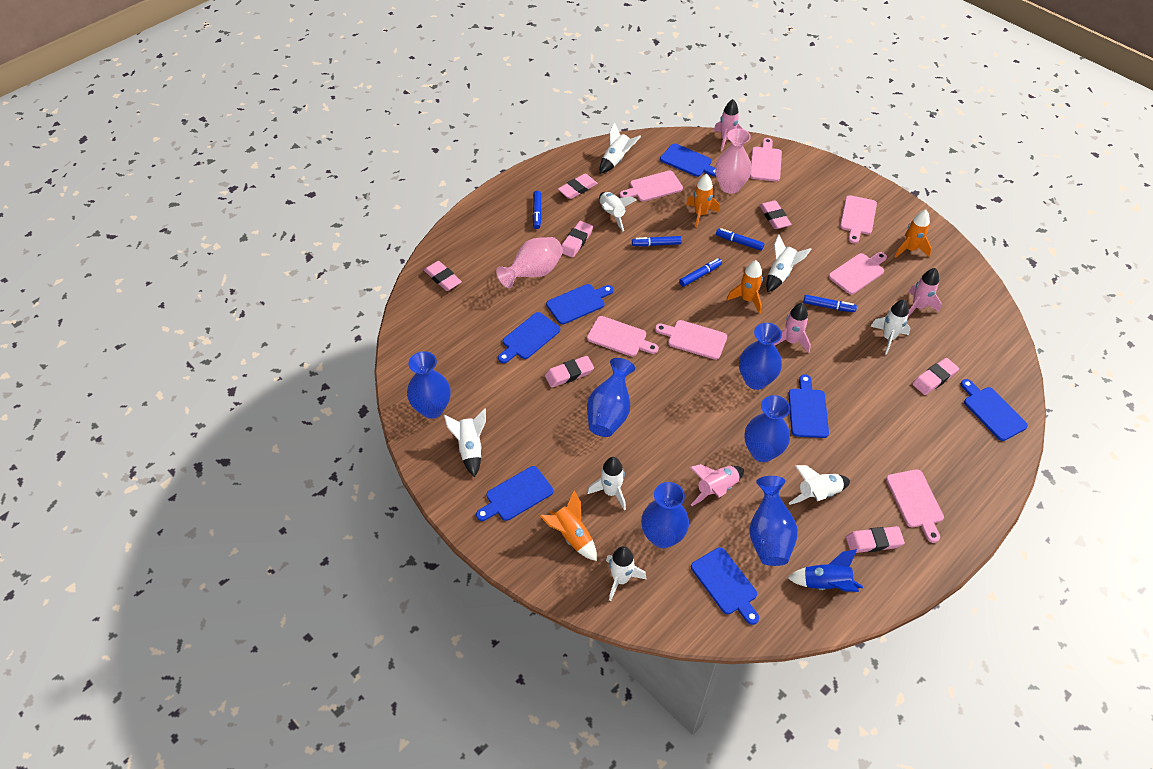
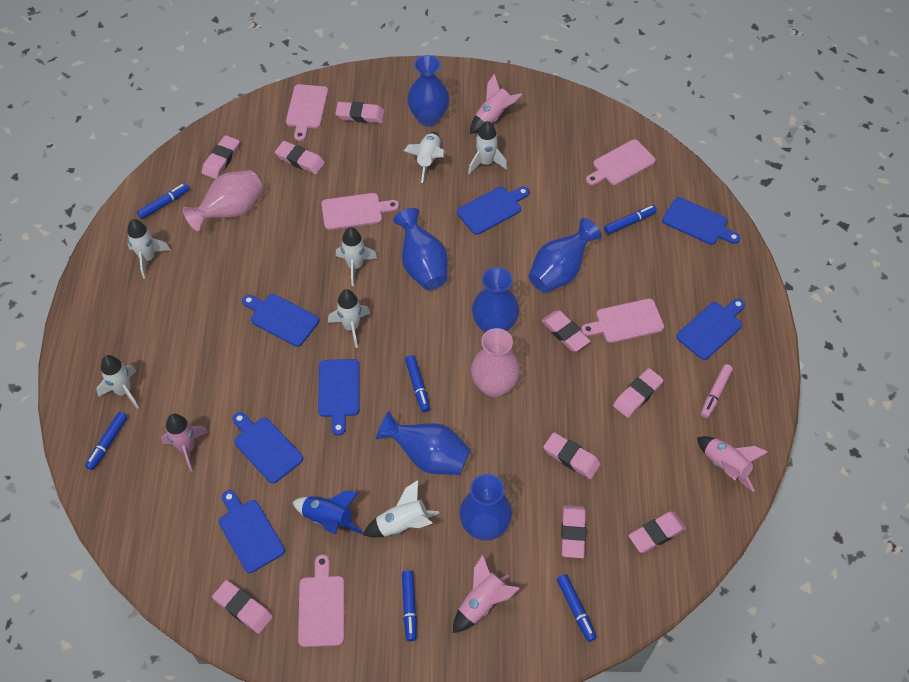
blue marker: [533,191,542,229] [632,236,682,246] [679,258,722,287] [716,228,764,251] [803,295,857,312] = 5 -> [85,412,128,470] [137,183,190,219] [402,570,417,641] [405,355,430,412] [557,574,597,642] [604,205,657,235] = 6
orange rocket: [540,491,597,561] [686,174,720,228] [727,260,763,314] [895,210,932,258] = 4 -> none = 0
pink cutting board: [587,316,659,357] [620,170,683,202] [655,320,727,360] [750,138,782,182] [829,252,887,294] [840,195,877,244] [886,469,944,543] = 7 -> [286,84,328,141] [298,555,345,647] [321,193,399,230] [581,299,664,343] [586,139,656,185] = 5
pink eraser: [424,261,462,291] [545,356,594,388] [558,174,598,199] [561,221,593,258] [759,200,791,229] [846,526,905,553] [912,358,959,395] = 7 -> [202,135,240,179] [212,580,273,634] [275,141,325,174] [335,102,385,123] [541,310,591,352] [543,432,601,479] [561,505,586,558] [613,368,664,418] [628,511,687,553] = 9
pink marker: none = 0 -> [701,364,733,418] = 1
white rocket: [444,408,486,477] [587,457,626,510] [599,192,636,231] [600,123,641,174] [606,546,646,601] [766,234,811,292] [789,465,850,505] [870,299,910,355] = 8 -> [96,355,139,409] [127,219,171,278] [328,289,370,348] [336,227,378,286] [363,480,439,538] [404,132,445,183] [468,121,508,175] = 7

